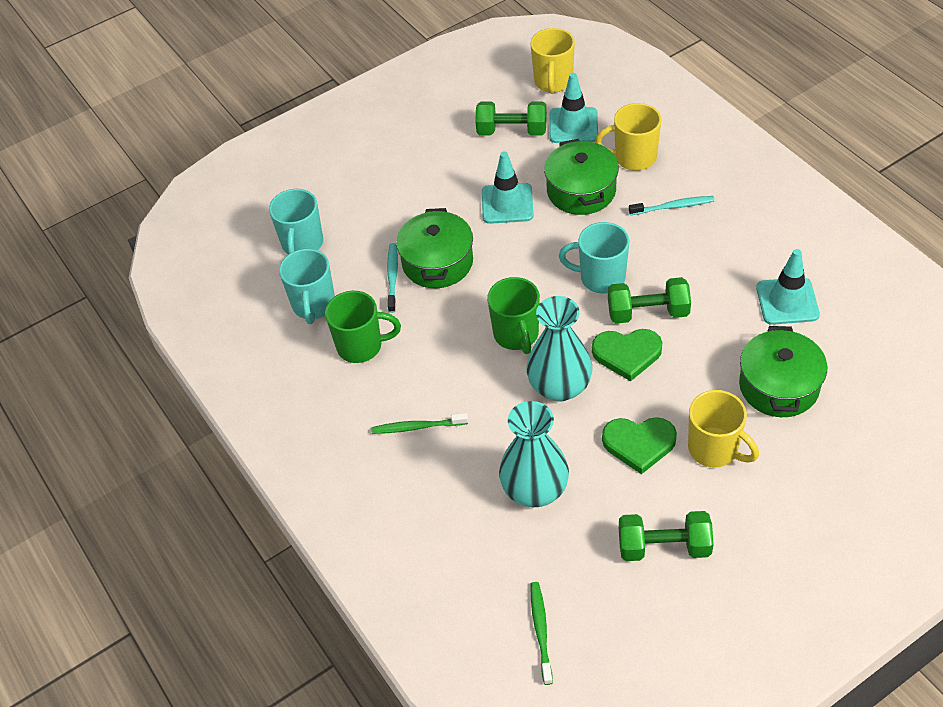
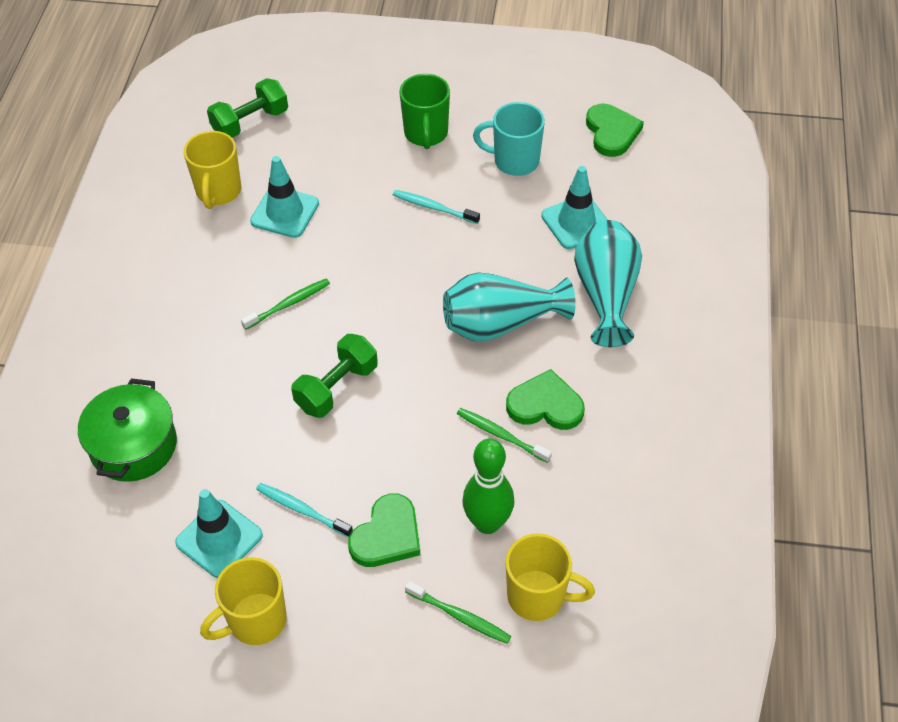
green bowling pin: none = 0 -> [462,438,514,534] = 1
green dumbbell: [475,101,546,136] [608,277,691,324] [619,511,714,561] = 3 -> [207,78,288,138] [291,334,378,418] = 2
green heart: [592,329,662,381] [602,417,677,474] = 2 -> [348,494,420,567] [506,369,585,430] [586,104,644,157] = 3
green mug: [325,291,401,363] [487,277,540,354] = 2 -> [399,74,450,149] = 1
green pot: [396,208,473,288] [544,139,619,215] [739,326,827,417] = 3 -> [78,378,177,482] = 1
green toothbrush: [371,413,468,434] [531,582,553,685] = 2 -> [241,278,330,330] [405,581,511,644] [457,408,552,463] = 3
turquoise mug: [269,189,323,255] [279,249,335,324] [559,222,629,293] = 3 -> [473,102,545,176] = 1

